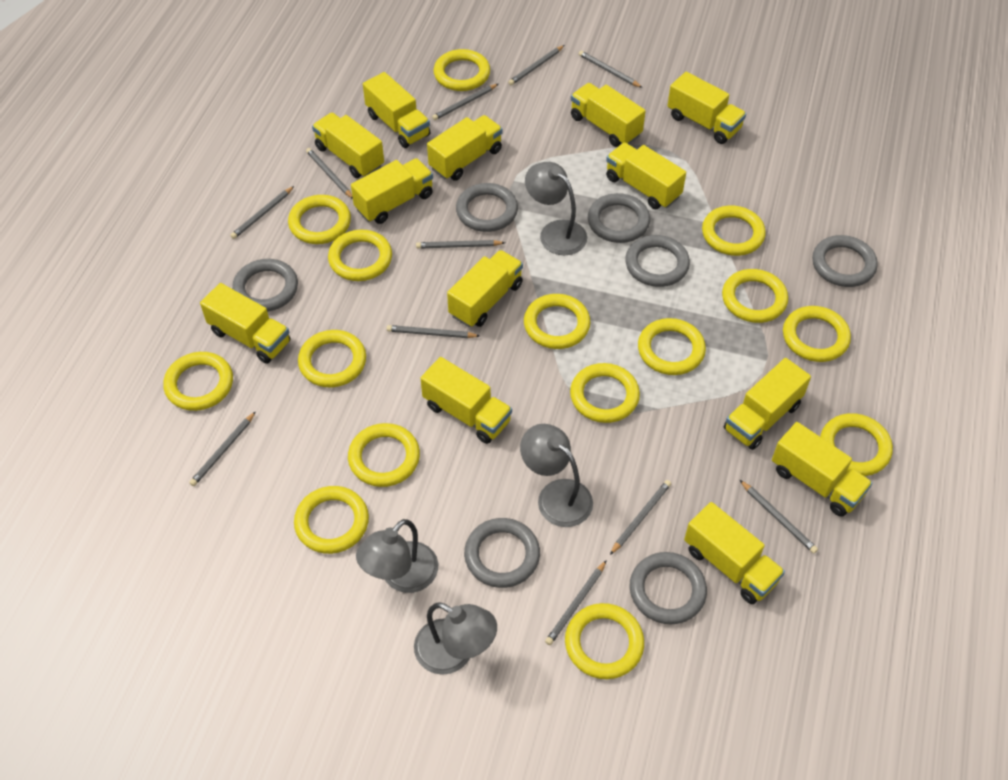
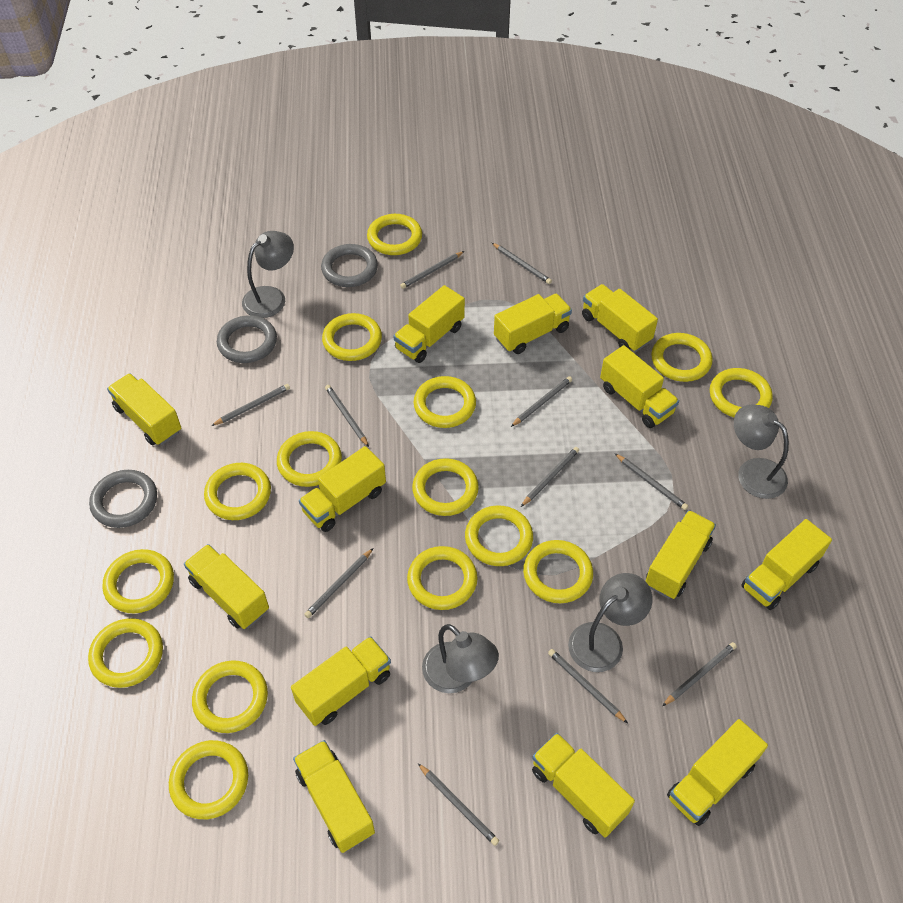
grey ring: [232,259,298,312] [456,183,518,232] [464,518,540,588] [588,193,650,243] [625,235,690,287] [629,552,707,624] [812,235,878,287] = 7 -> [89,470,157,528] [217,315,277,363] [321,244,378,287] = 3

